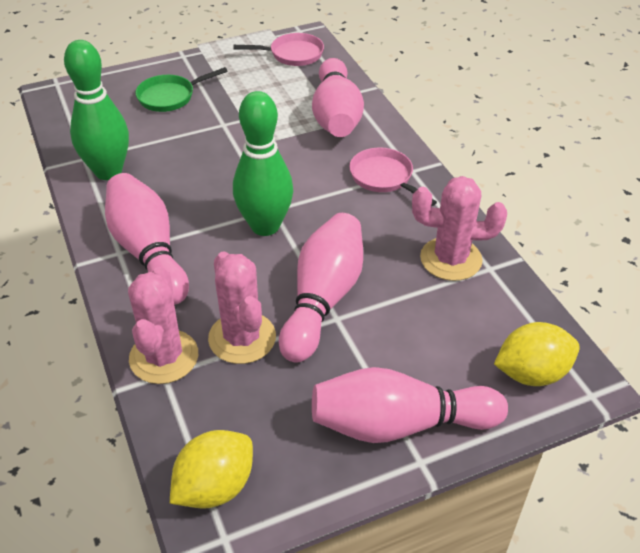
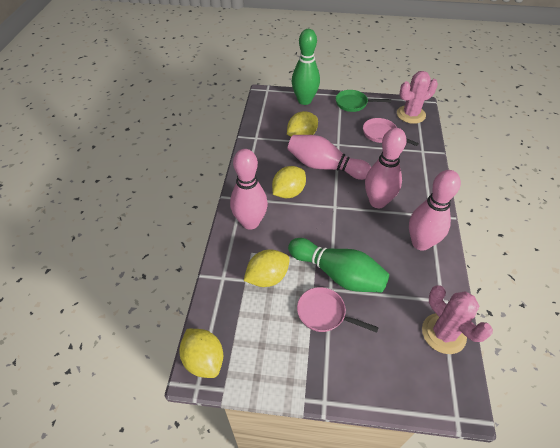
pink cactus: [128,267,198,384] [208,251,276,364] [412,176,507,281] = 3 -> [397,71,438,124] [422,286,493,354] = 2
yellow lemon: [170,430,253,509] [494,322,580,386] = 2 -> [179,329,223,378] [244,249,290,287] [272,166,306,198] [287,111,318,137] = 4

